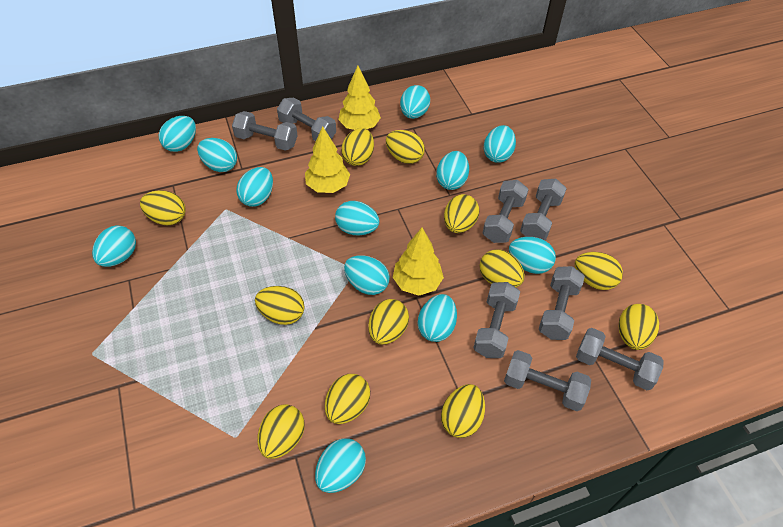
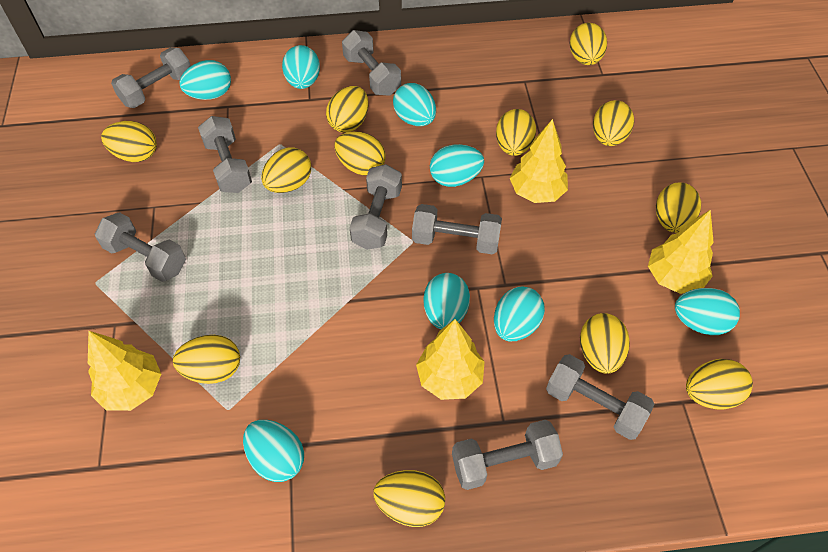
turquoise egg: [92,226,136,267] [158,116,196,152] [197,138,237,172] [236,167,273,207] [315,438,366,493] [335,201,380,235] [344,255,390,295] [400,85,430,119] [418,294,457,342] [436,151,469,190] [484,125,516,163] [509,237,556,274] = 12 -> [179,60,231,100] [243,420,304,482] [282,45,320,89] [393,83,436,126] [423,273,470,329] [430,144,484,187] [494,287,545,341] [675,288,740,335] = 8
yellow tree: [305,126,350,193] [338,66,381,130] [393,228,444,296] = 3 -> [88,331,161,411] [416,319,485,400] [510,119,568,203] [648,210,714,294] = 4

